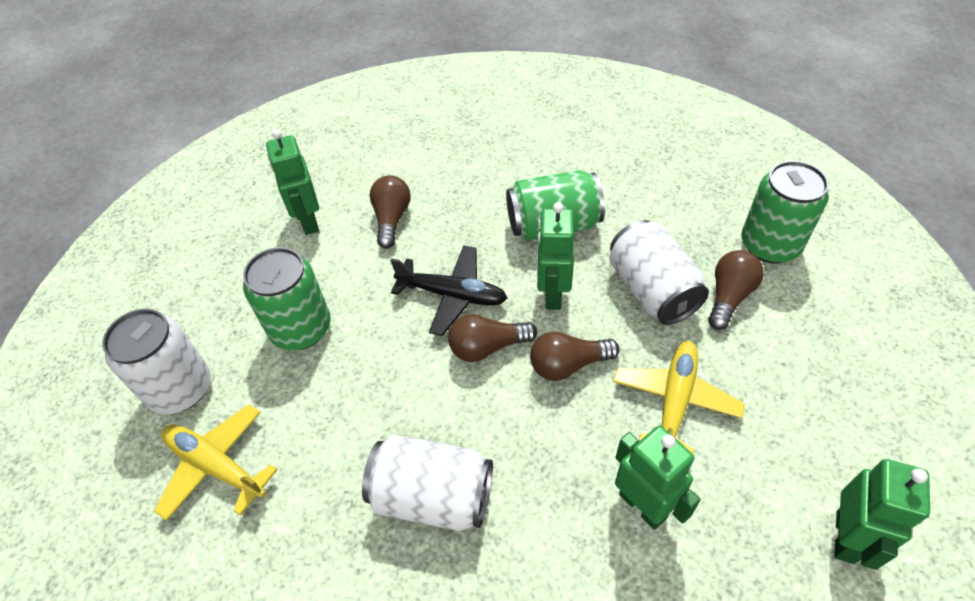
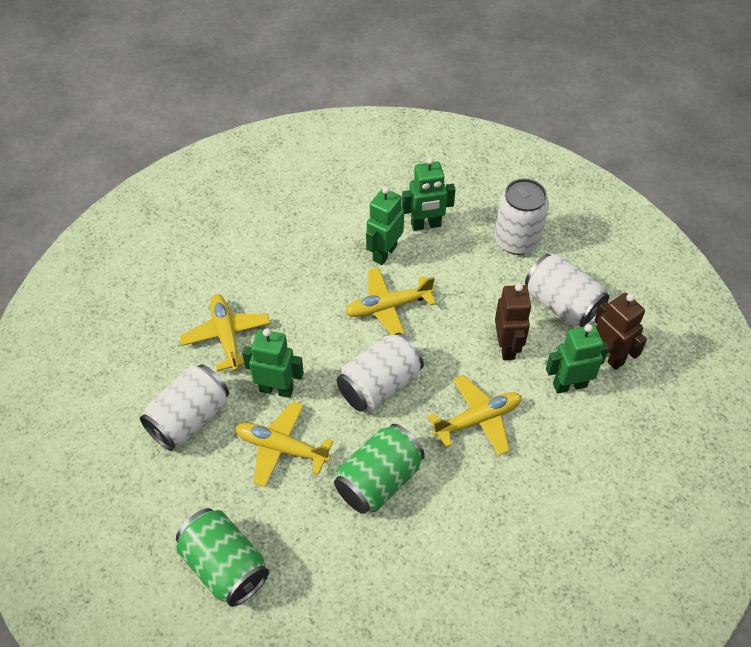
black plane: [390,246,507,336] = 1 -> none = 0
brown light bulb: [369,175,410,249] [448,314,537,362] [530,331,620,381] [708,250,764,330] = 4 -> none = 0
brown robot: none = 0 -> [495,283,532,360] [594,293,647,370] = 2
green can: [243,247,331,350] [506,170,605,241] [741,161,829,264] = 3 -> [176,508,269,607] [334,424,425,514] = 2
white can: [102,309,211,414] [362,435,493,531] [609,220,709,325] = 3 -> [140,364,229,451] [337,332,424,412] [495,179,549,255] [525,254,609,327] = 4
yellow plane: [154,404,278,521] [613,341,745,454] = 2 -> [179,294,270,371] [235,401,333,487] [345,267,436,335] [428,375,522,456] = 4

